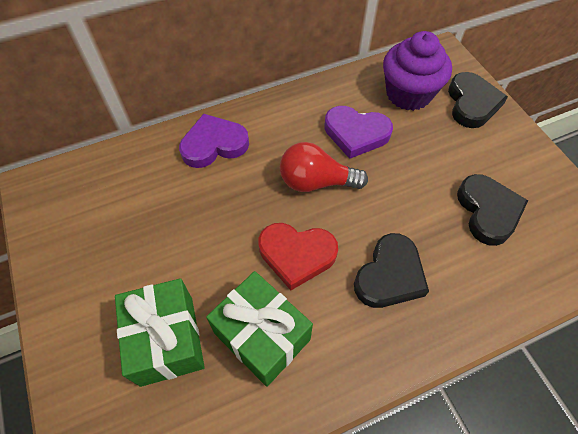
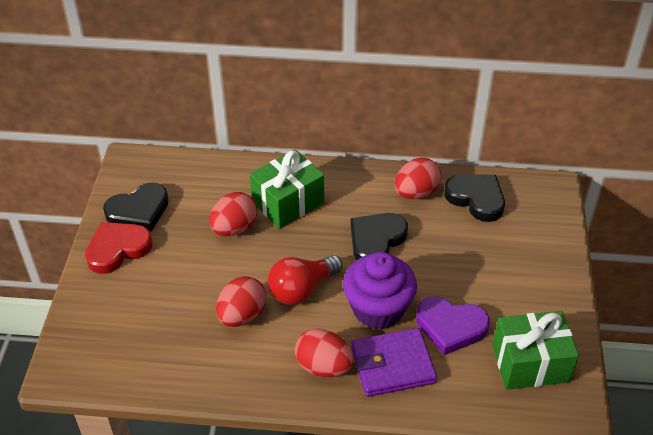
purple heart: [179,114,249,168] [324,106,393,159] = 2 -> [416,296,490,355] = 1
purple wallet: none = 0 -> [351,328,437,397] = 1
red egg: none = 0 -> [209,192,257,236] [216,276,266,327] [295,328,353,377] [395,157,441,199] = 4

